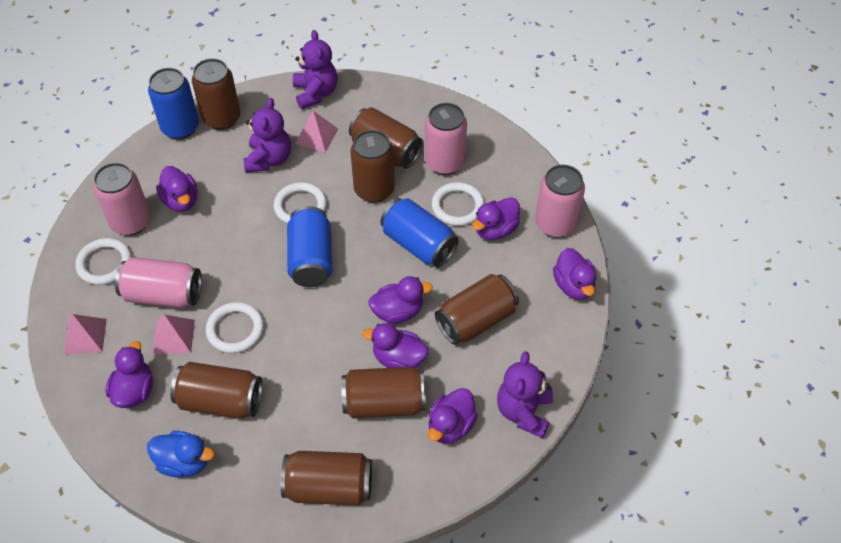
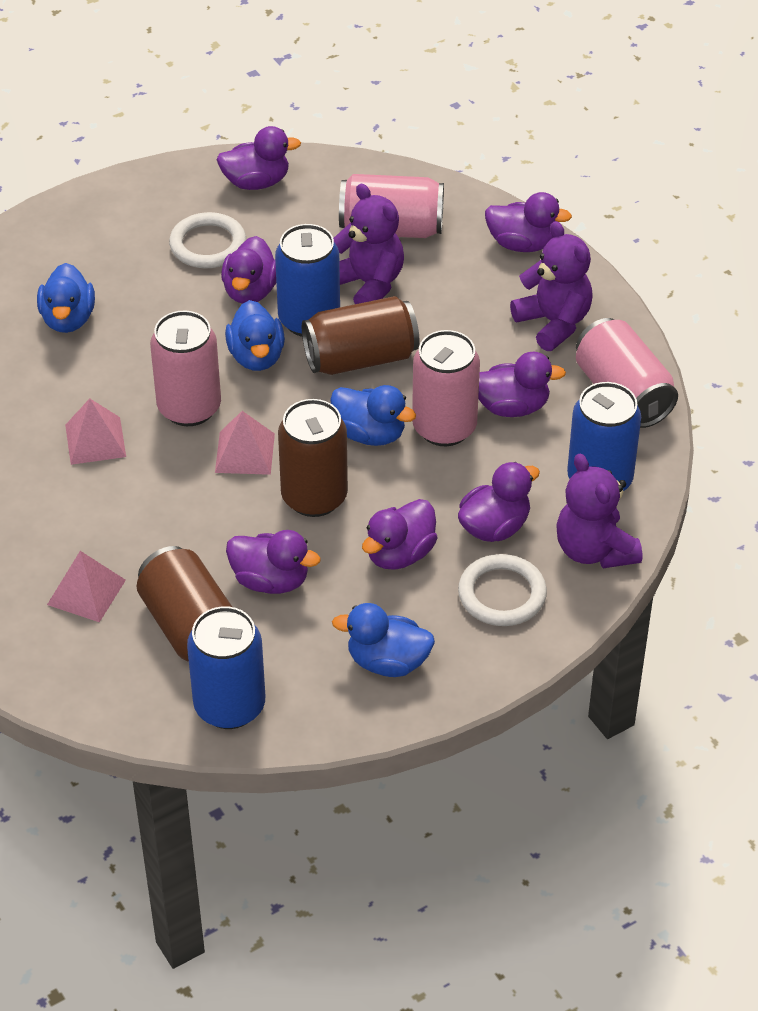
blue duck: [147,431,214,477] = 1 -> [37,263,95,333] [225,300,285,371] [330,385,416,446] [332,603,435,677] = 4
brown can: [170,362,262,419] [192,58,240,130] [281,451,372,506] [341,367,426,419] [349,107,423,169] [350,130,395,203] [435,274,519,345] = 7 -> [137,546,232,662] [278,399,348,517] [302,296,420,375] = 3
white ring: [75,238,132,285] [206,302,264,353] [274,182,327,224] [432,182,485,226] = 4 -> [169,212,246,268] [458,554,547,626] = 2

